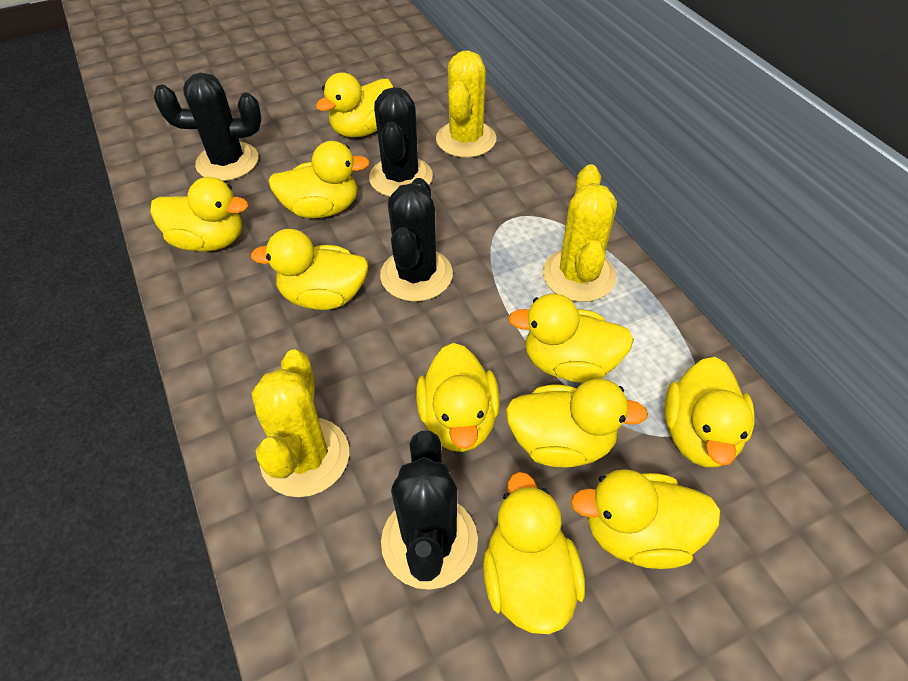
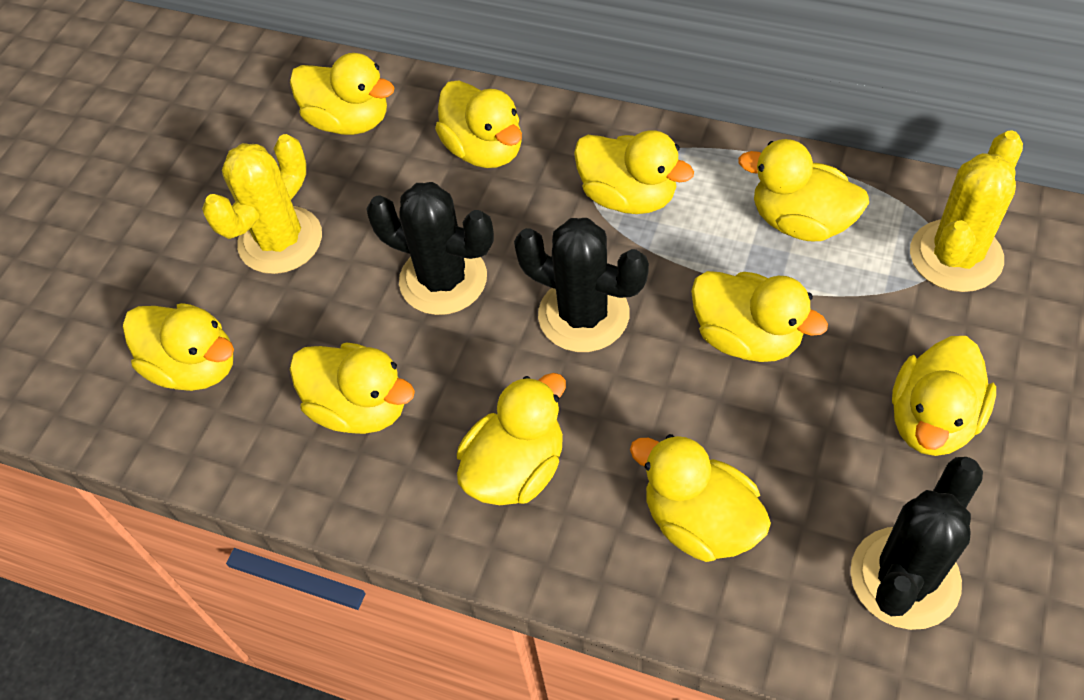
black cactus: [154,73,261,181] [369,87,433,197] [380,178,453,302] [381,431,478,590] = 4 -> [366,182,494,315] [514,218,649,352] [850,457,983,630] = 3
yellow cactus: [251,350,349,497] [436,50,496,158] [543,164,617,302] = 3 -> [202,134,322,274] [910,131,1023,292] = 2

